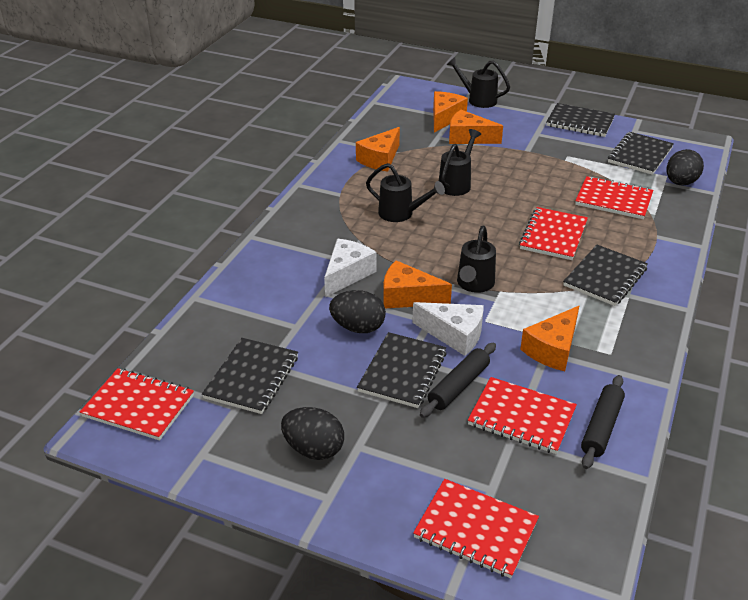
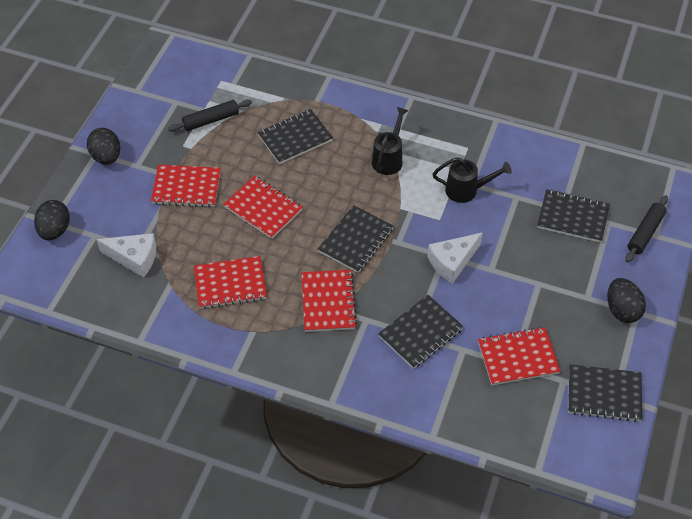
black watering can: [366,163,445,222] [439,129,481,196] [446,57,510,108] [457,226,496,293] = 4 -> [372,107,409,175] [433,158,512,203] = 2
orange cheese: [356,127,400,172] [383,260,452,308] [433,91,468,133] [449,110,503,144] [520,306,579,371] = 5 -> none = 0

